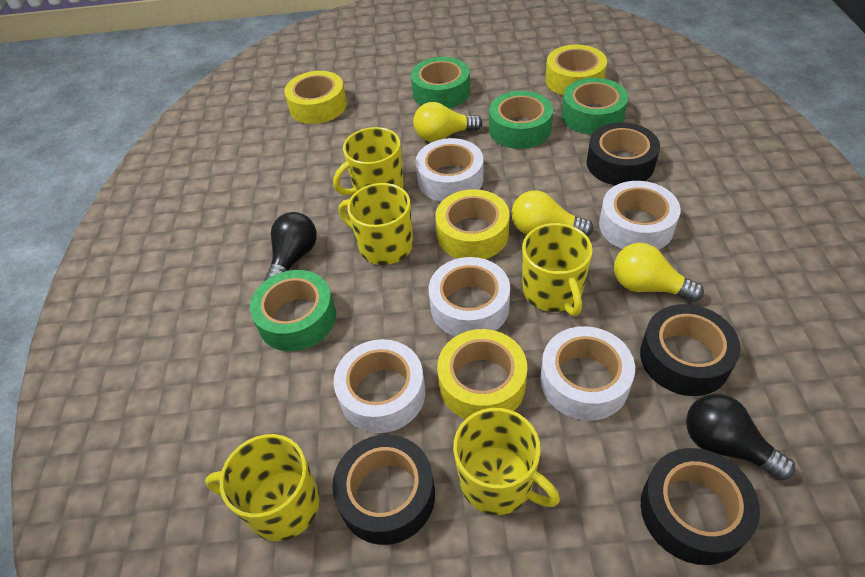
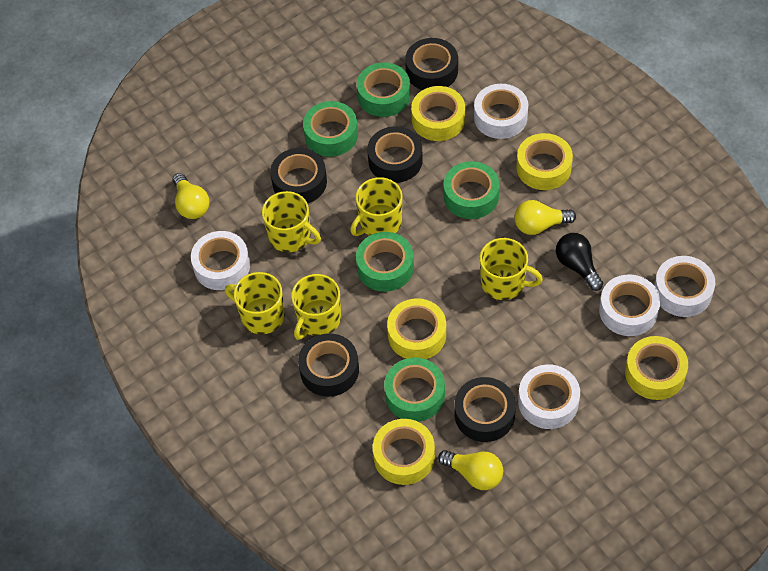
black light bulb: [265,212,317,281] [686,394,795,481] = 2 -> [556,233,603,291] = 1
black tape: [332,435,435,545] [587,122,660,185] [640,304,741,396] [641,448,760,565] = 4 -> [270,148,327,203] [298,333,359,397] [367,126,423,183] [405,38,458,90] [455,377,516,442] = 5
green tape: [250,270,336,351] [411,57,470,108] [489,91,553,149] [562,78,628,135] = 4 -> [303,101,358,157] [356,232,414,292] [357,63,410,117] [384,358,445,422] [444,161,499,219] = 5
yellow tape: [284,71,347,124] [436,189,510,259] [437,329,527,419] [545,44,607,96] = 4 -> [373,419,435,485] [387,299,446,359] [411,86,465,141] [516,133,573,190] [625,336,688,400] = 5

